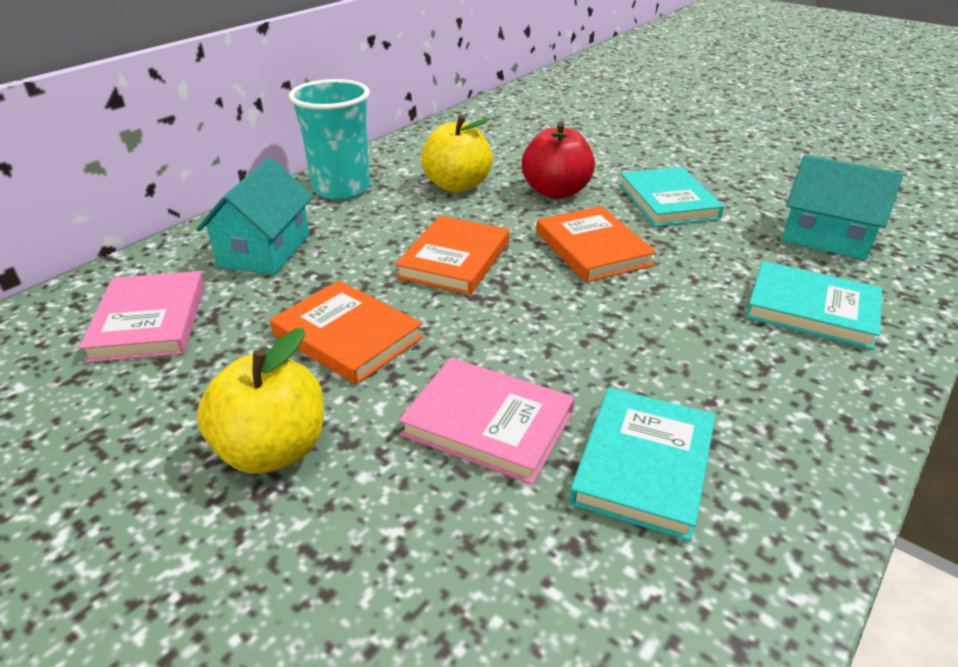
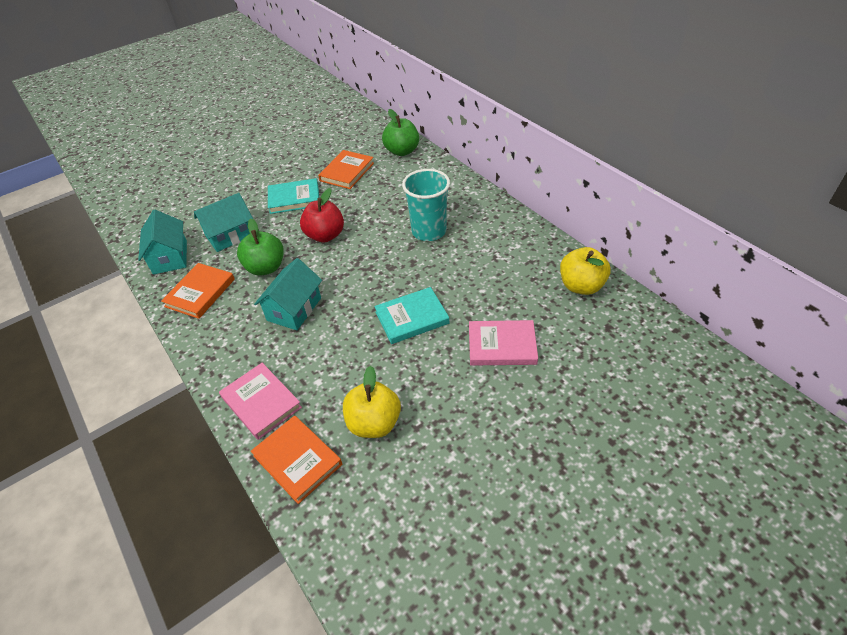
green apple: none = 0 -> [237,219,284,276] [382,109,419,156] = 2
turquoise book: [569,387,716,541] [619,167,724,227] [745,261,882,350] = 3 -> [268,178,319,214] [374,287,449,344] = 2
turquoise house: [196,157,313,275] [782,155,903,260] = 2 -> [138,210,187,275] [194,193,253,252] [254,258,322,330] = 3

